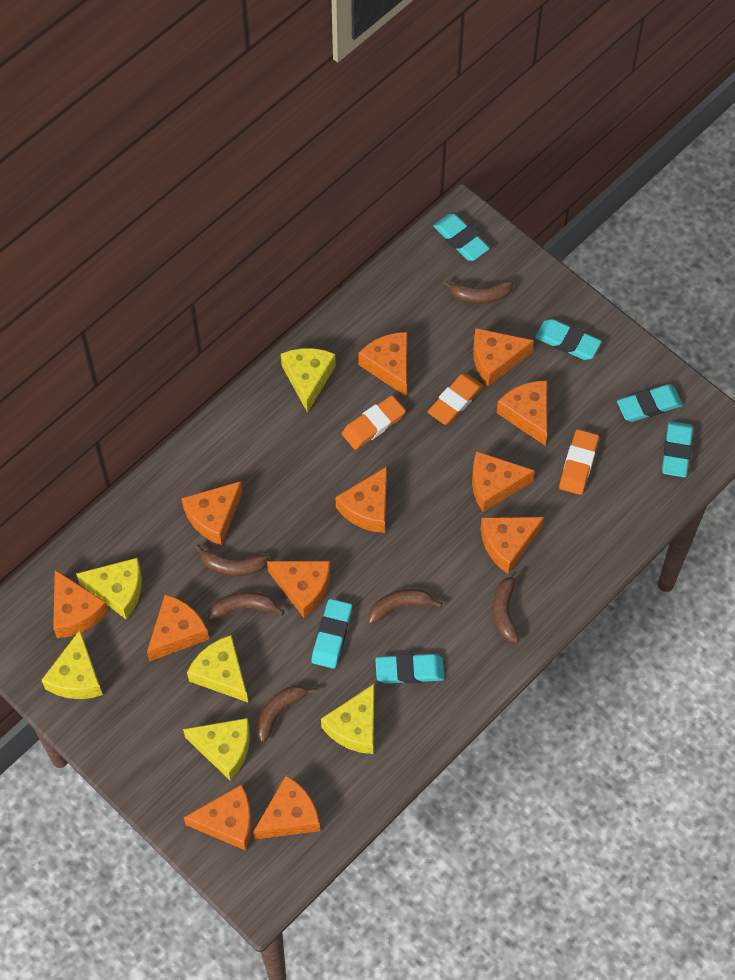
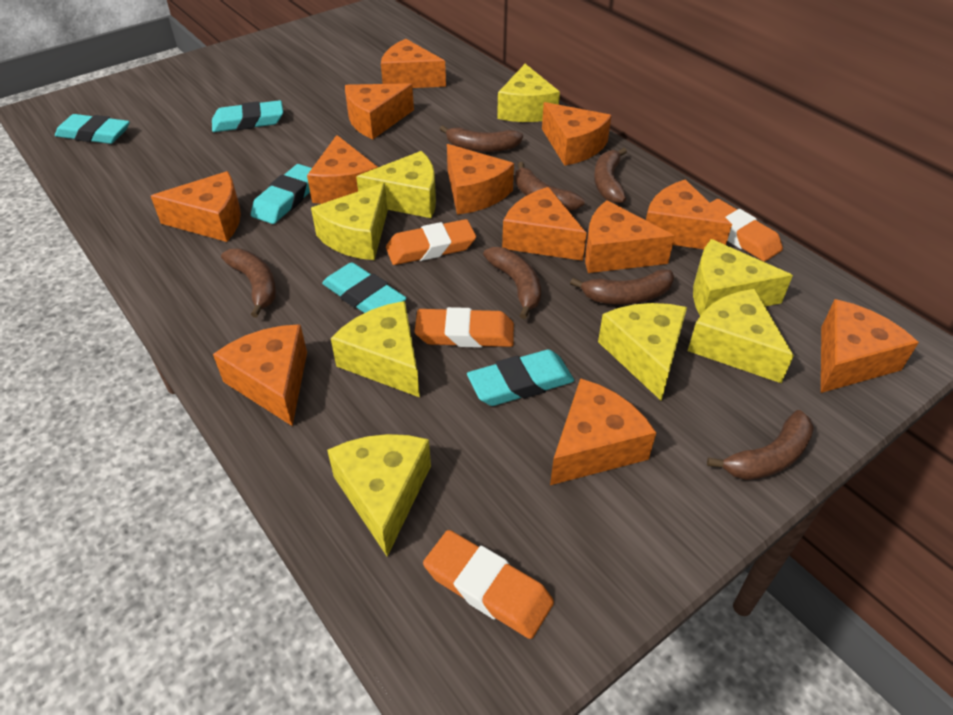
brown banana: [195,545,269,576] [208,592,285,621] [255,685,317,743] [368,589,442,625] [443,280,514,304] [493,571,520,643] = 6 -> [221,249,276,318] [440,125,523,152] [483,247,541,319] [515,162,585,211] [570,269,674,304] [594,148,627,204] [707,410,814,480] = 7
orange eraser: [342,395,406,450] [428,373,483,425] [559,429,599,495] = 3 -> [386,219,476,265] [415,307,514,348] [423,530,554,639] [710,199,783,262] = 4
turquoise eraser: [312,599,352,669] [375,654,444,684] [433,214,490,261] [535,319,602,360] [617,384,683,422] [662,421,693,477] = 6 -> [55,114,130,144] [212,100,283,132] [251,164,312,224] [322,262,407,313] [467,349,574,406] = 5
yellow cheese: [41,630,103,699] [76,558,142,620] [183,718,250,781] [187,635,248,702] [281,348,336,413] [321,684,374,754] = 6 -> [311,183,388,260] [327,434,431,557] [331,301,420,397] [356,151,436,218] [497,64,560,122] [598,303,687,400] [688,289,794,383] [693,239,793,316] = 8

